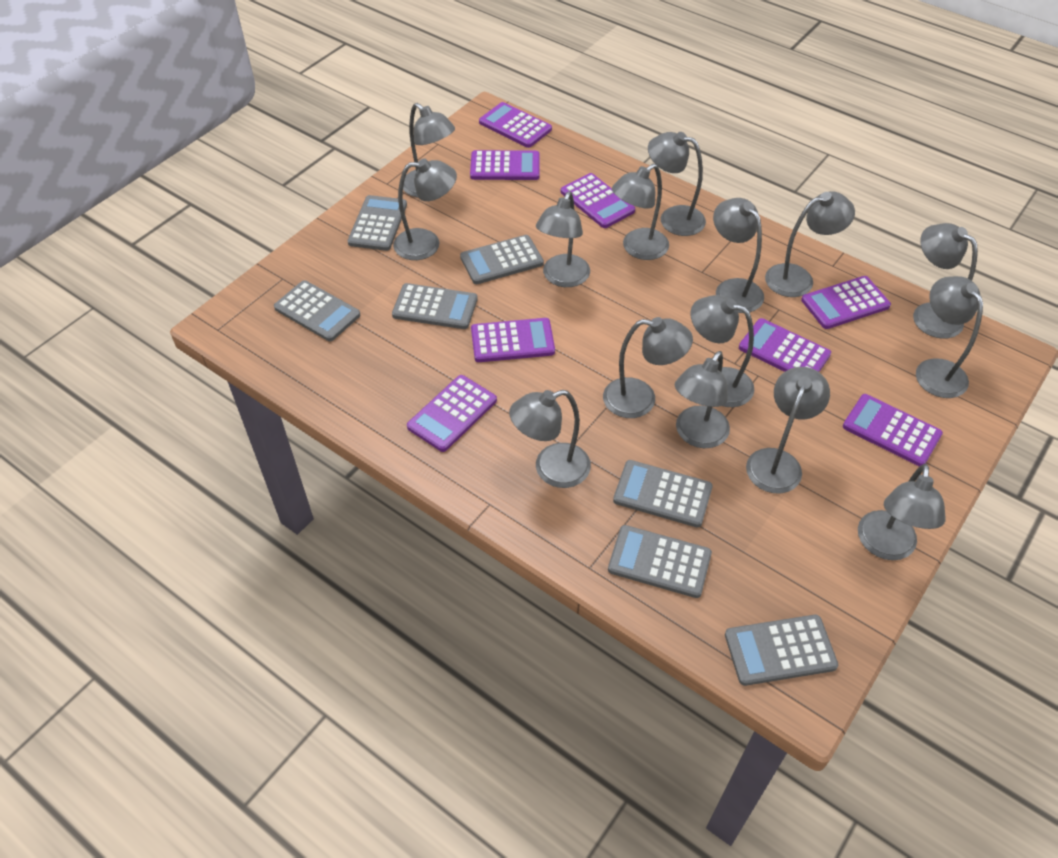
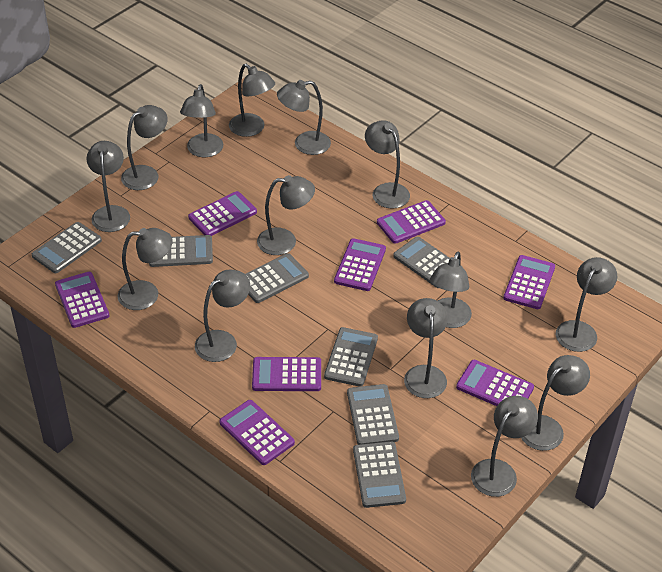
grey lamp: [393,158,457,260] [403,103,455,197] [509,390,591,488] [536,191,590,287] [603,317,693,418] [612,164,669,260] [648,132,706,236] [675,351,730,448] [690,295,754,407] [713,198,764,313] [746,367,830,494] [765,191,855,297] [858,464,946,560] [913,223,978,339] [916,276,983,398] = 15 -> [86,141,130,232] [118,228,173,310] [121,105,168,190] [180,84,223,157] [195,269,250,362] [229,64,275,137] [257,175,315,255] [277,80,331,155] [365,120,410,209] [404,298,448,398] [430,252,472,328] [471,396,538,497] [521,355,590,451] [555,257,617,352] = 14

